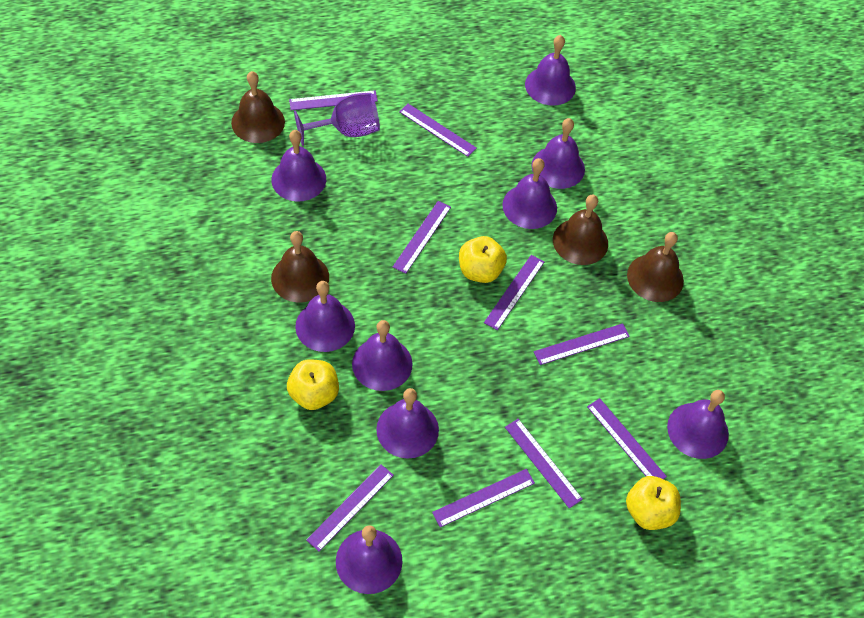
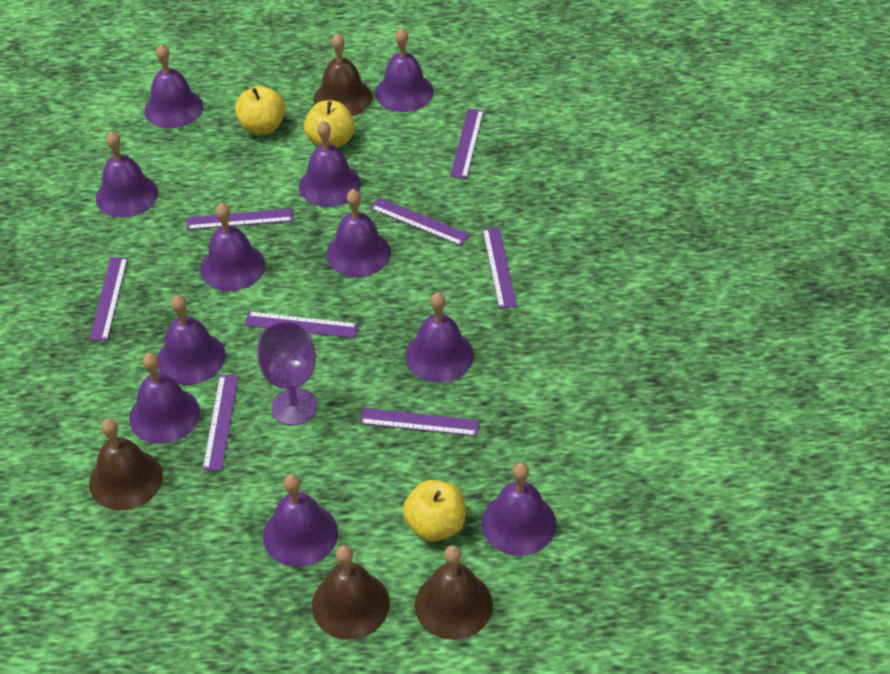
purple bell: [271,130,326,202] [295,281,355,352] [336,525,403,594] [352,320,413,391] [376,388,439,459] [502,158,557,229] [525,35,576,106] [532,118,585,189] [667,390,729,459] = 9 -> [96,131,158,218] [129,353,200,444] [144,44,203,128] [158,295,226,385] [200,203,265,291] [263,474,338,567] [299,121,361,207] [326,189,391,277] [375,28,434,112] [405,292,474,383] [481,462,557,556] = 11
purple ruler: [289,90,378,110] [306,464,394,552] [393,201,451,274] [399,104,477,157] [432,469,535,527] [484,255,544,330] [505,419,583,509] [534,323,630,365] [587,398,667,479] = 9 -> [89,257,128,341] [187,208,293,230] [202,375,238,471] [244,311,358,338] [359,408,479,436] [370,198,470,246] [450,108,484,179] [482,227,517,309] = 8

